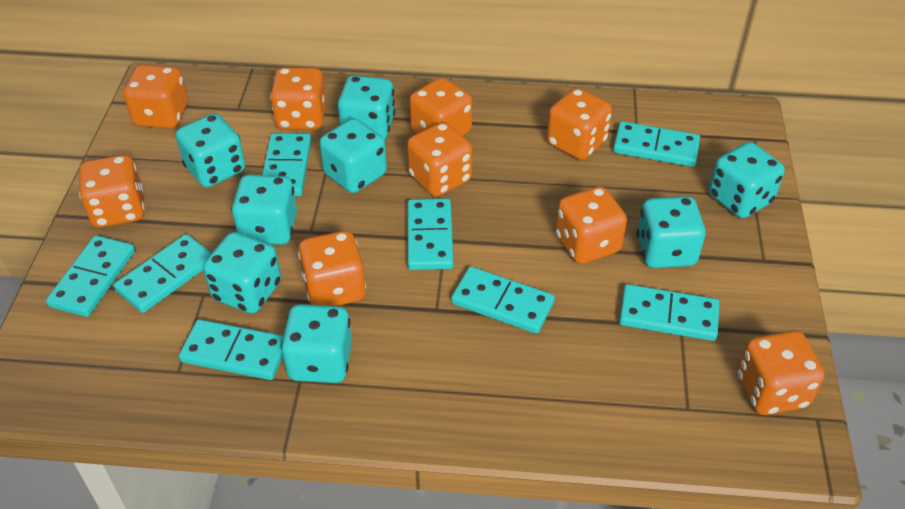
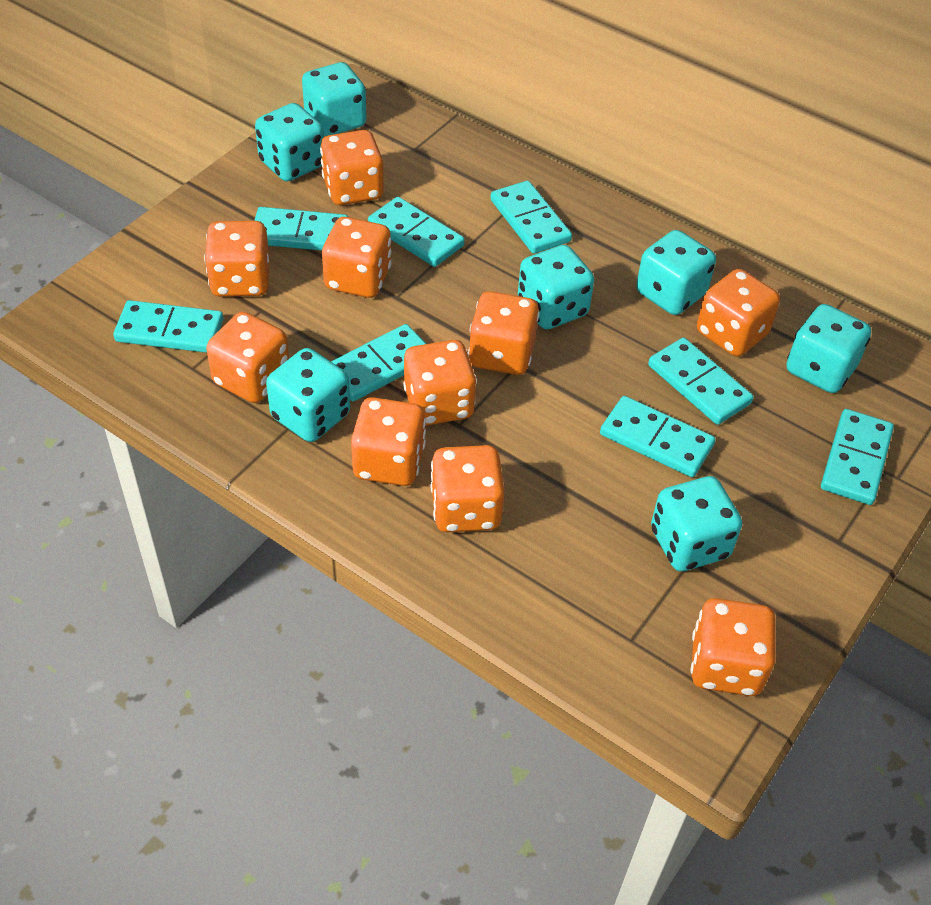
orange dice: [79,155,145,228] [123,65,188,129] [270,67,326,130] [298,231,366,306] [407,122,472,197] [409,77,472,136] [546,88,612,160] [555,186,627,264] [737,330,825,415] = 9 -> [204,221,270,297] [206,312,289,403] [320,130,384,205] [322,217,392,298] [351,397,426,486] [403,340,477,426] [430,445,505,533] [468,291,539,375] [691,598,776,696] [697,269,780,356] = 10
turquoise dice: [176,113,245,188] [203,232,281,314] [231,175,297,245] [281,304,352,383] [319,118,387,193] [338,75,395,140] [637,196,706,268] [709,142,785,218] = 8 -> [255,103,324,181] [266,348,350,442] [302,62,366,136] [518,245,594,329] [636,230,716,315] [651,476,742,571] [786,304,871,393] = 7

